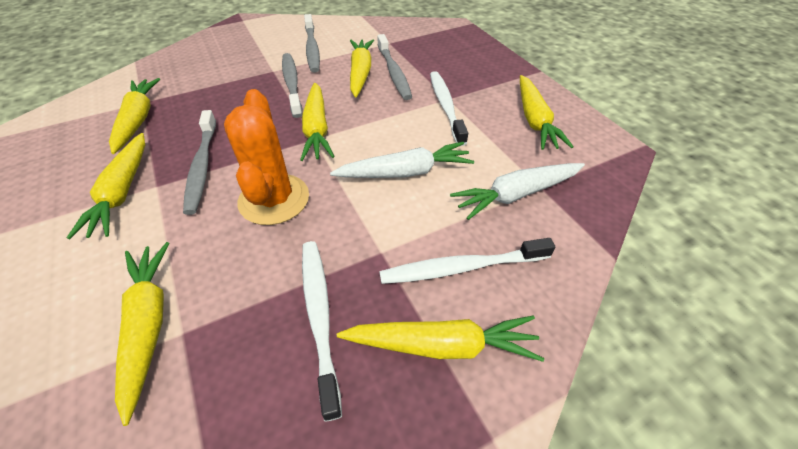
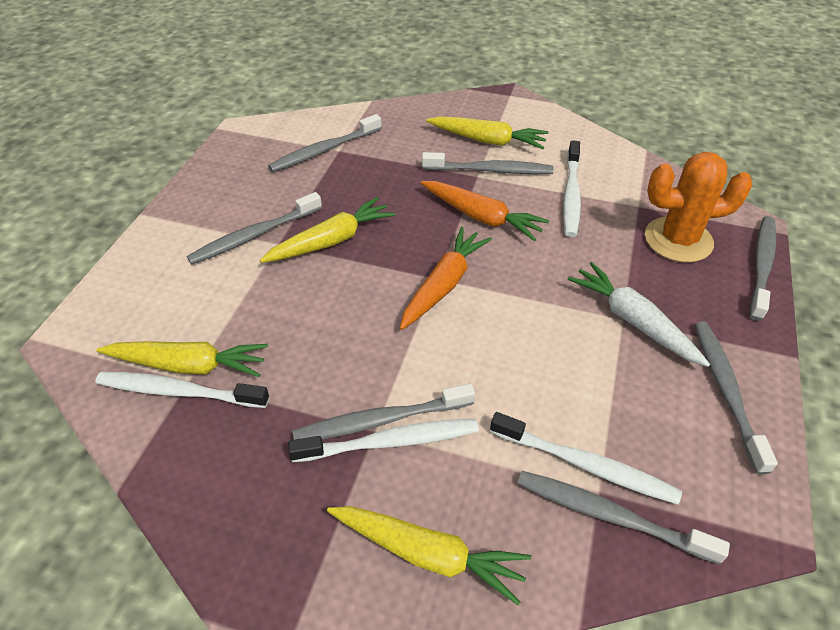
grey toothbrush: [183,110,216,215] [282,53,303,118] [304,14,320,73] [377,34,412,100] = 4 -> [187,192,322,264] [268,114,382,172] [292,383,475,440] [422,152,554,174] [517,471,730,565] [694,321,778,475] [750,216,776,321] = 7
orange carrot: none = 0 -> [400,227,492,330] [421,181,549,241] = 2
white carrot: [330,142,474,178] [450,163,585,220] = 2 -> [568,262,710,367] = 1
white toothbrush: [302,241,342,421] [379,238,555,284] [430,71,468,146] = 3 -> [95,372,269,408] [288,419,479,462] [490,412,682,505] [563,140,581,237] = 4
yellow carrot: [67,133,145,239] [109,78,160,154] [115,242,169,426] [300,83,335,161] [337,315,544,362] [350,40,374,98] [520,75,574,150] = 7 -> [97,341,268,377] [260,197,395,263] [327,506,531,605] [426,117,548,149] = 4

